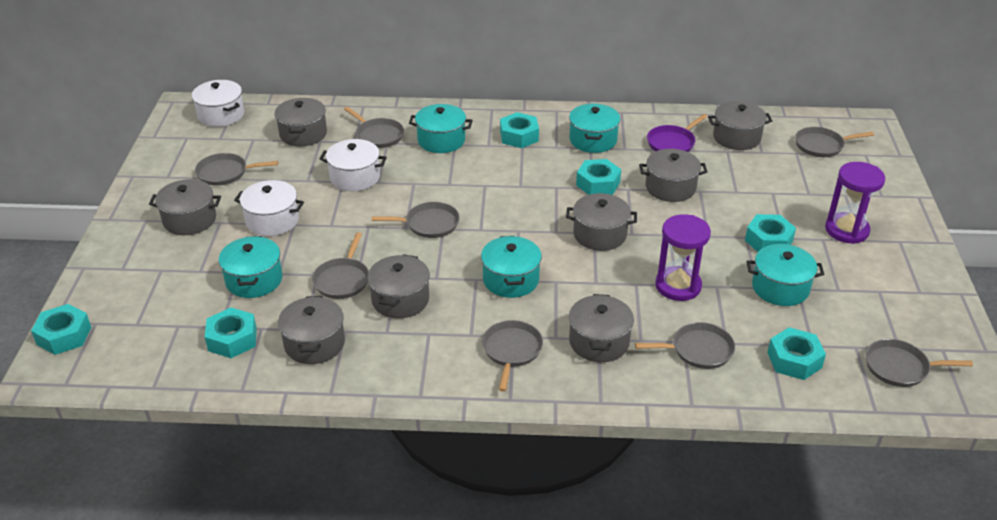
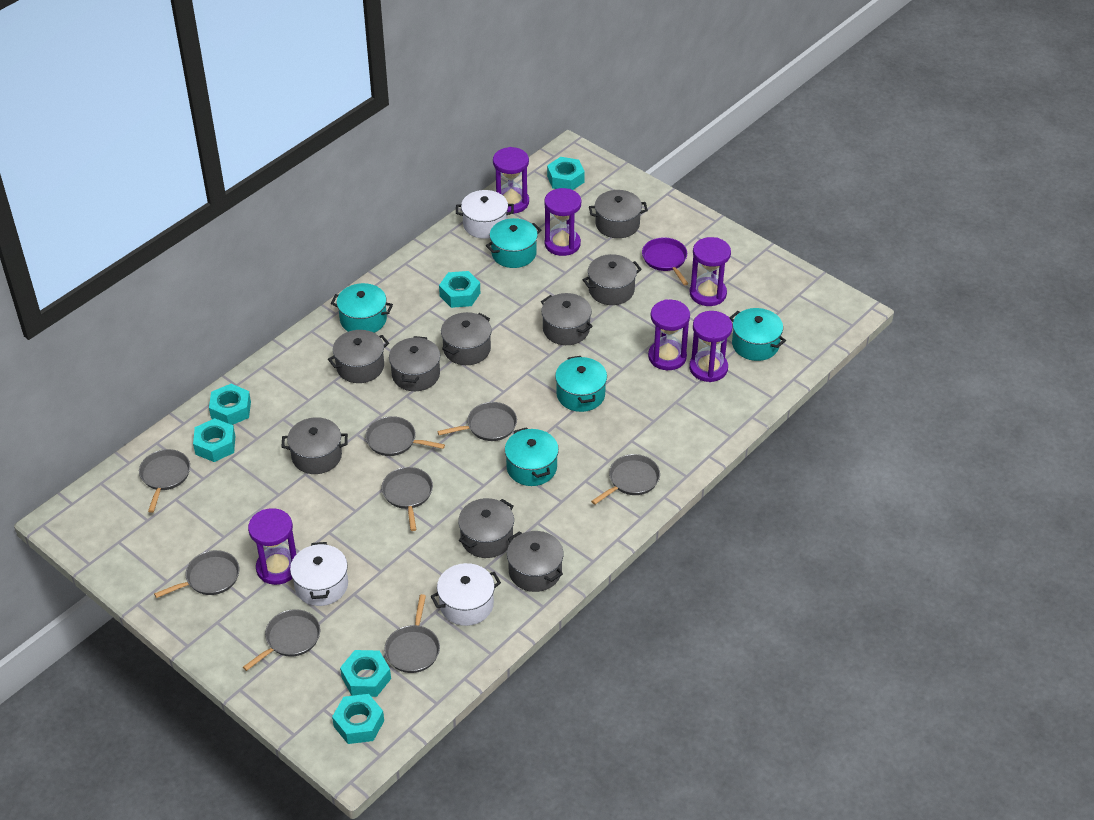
grey pot: [149,179,221,235] [275,98,327,147] [278,296,345,364] [367,254,430,319] [566,193,637,251] [569,294,634,362] [639,149,707,202] [708,101,772,150] = 8 -> [281,417,348,474] [328,330,389,383] [389,336,440,391] [441,312,492,365] [458,498,514,558] [507,531,564,592] [541,293,593,345] [582,254,642,305] [589,190,648,238] = 9
purple hourglass: [655,214,711,301] [825,162,885,244] = 2 -> [248,508,296,585] [493,147,529,214] [544,188,581,256] [648,299,690,370] [689,237,731,306] [689,311,733,382] = 6

